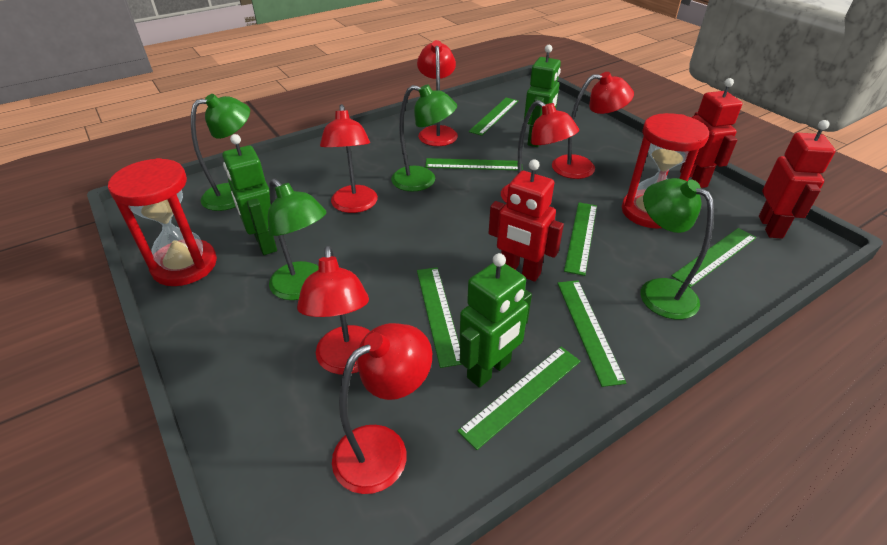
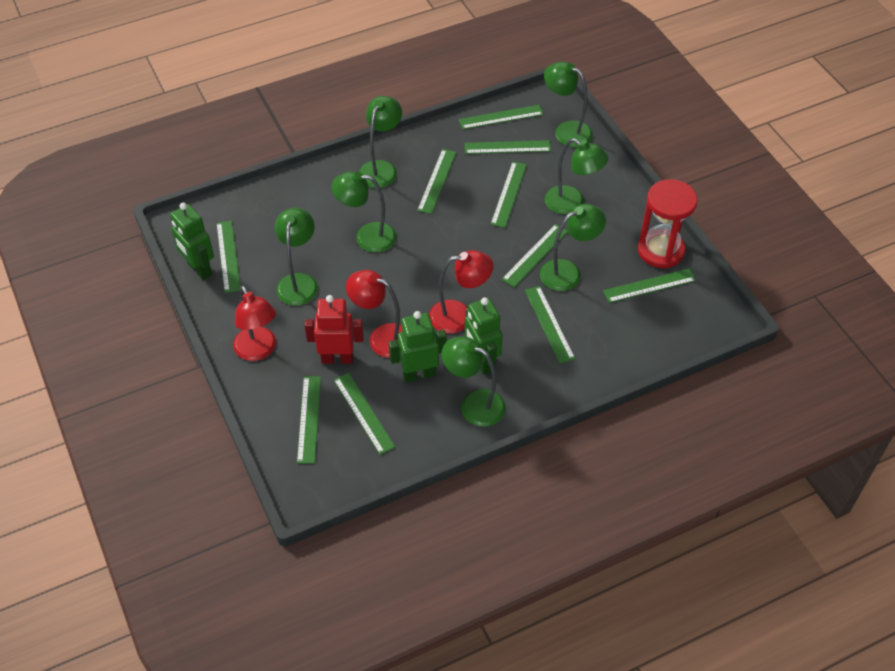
green lamp: [191,94,250,211] [268,179,327,300] [391,84,457,192] [641,178,714,319] = 4 -> [275,208,318,306] [331,171,396,253] [359,96,402,188] [442,337,506,427] [540,204,606,291] [544,62,593,148] [545,138,609,215] = 7
green ruler: [417,267,462,368] [425,158,523,170] [458,347,580,450] [469,98,518,136] [557,280,626,387] [564,202,597,276] [672,228,757,288] = 7 -> [216,221,240,293] [297,377,321,463] [334,373,395,455] [417,149,456,214] [459,105,543,129] [465,140,551,154] [491,162,527,228] [501,224,568,287] [525,286,575,363] [603,269,696,303] = 10
red hourglass: [108,158,217,286] [622,113,709,228] = 2 -> [638,179,698,268] = 1
red lamp: [297,246,370,375] [320,104,378,213] [332,323,432,494] [417,40,458,146] [501,100,579,203] [552,72,634,179] = 6 -> [233,286,276,361] [346,270,402,358] [429,250,493,333] = 3
red robot: [489,159,564,282] [680,78,742,188] [759,120,836,239] = 3 -> [304,295,364,364] = 1

